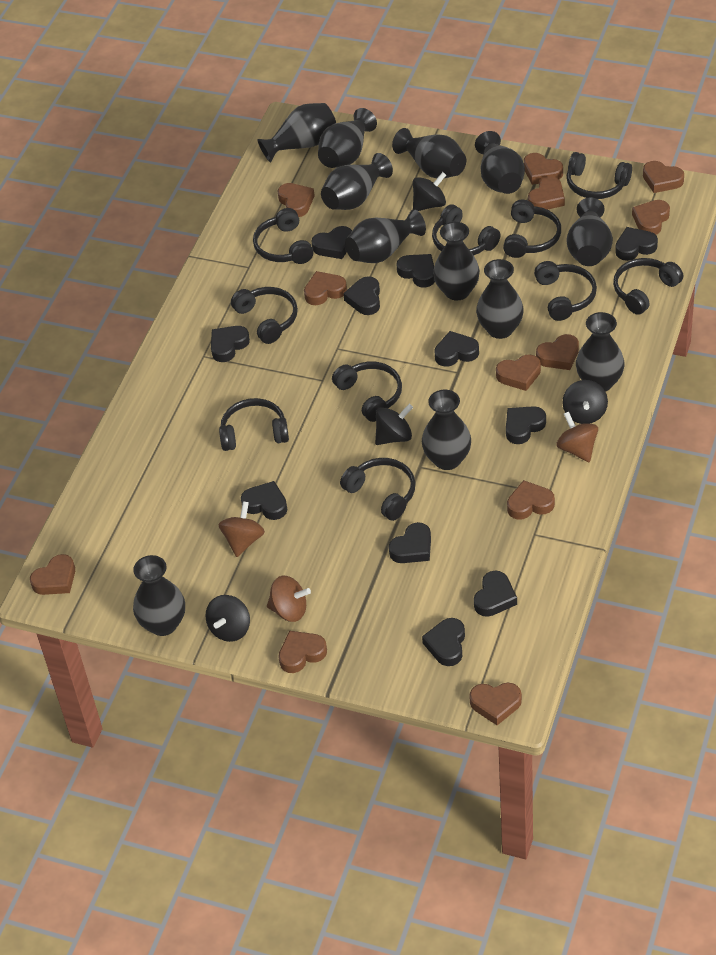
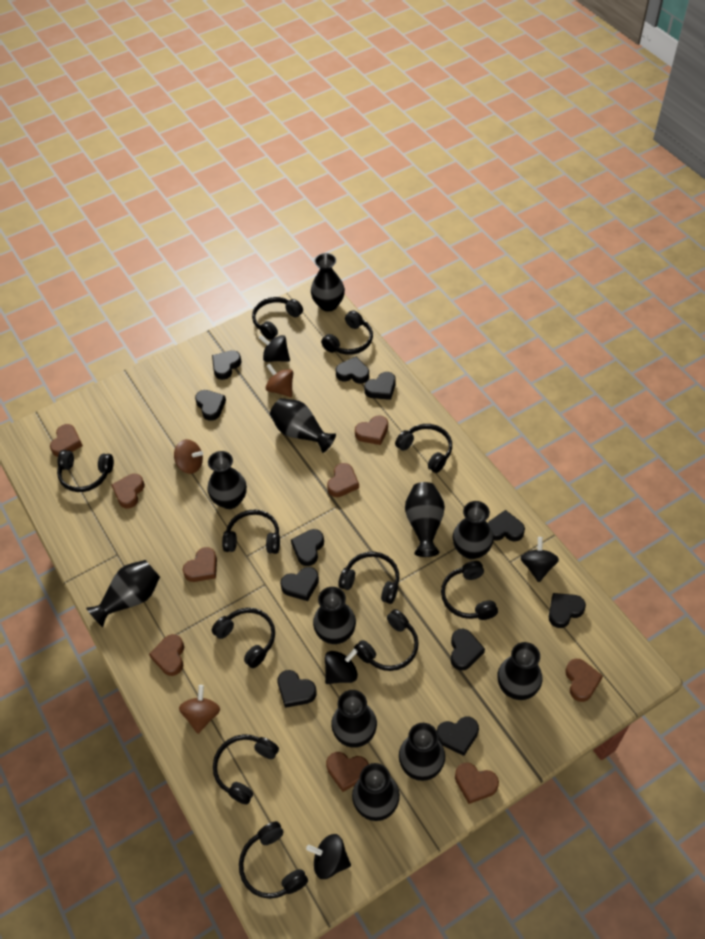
black headphones: [219,398,289,451] [231,287,298,344] [253,208,314,264] [332,362,402,422] [340,458,416,521] [432,204,501,256] [503,200,561,258] [534,261,597,321] [567,152,632,199] [613,258,683,315] = 10 -> [57,450,114,492] [212,608,275,668] [213,734,279,805] [222,510,280,554] [239,821,308,899] [252,297,303,340] [321,310,373,355] [338,552,399,604] [354,609,419,671] [395,424,452,473] [441,561,498,620] = 11
black vase: [133,555,185,636] [257,103,336,163] [318,108,377,168] [321,153,393,210] [345,209,426,263] [392,128,466,178] [422,390,471,470] [433,222,480,301] [475,131,525,194] [476,259,524,339] [567,198,613,266] [576,312,625,392] = 12 -> [86,560,160,627] [207,451,247,509] [270,398,336,453] [311,253,345,312] [313,587,356,644] [331,690,377,748] [352,763,400,821] [399,723,445,781] [405,482,445,557] [453,501,494,559] [497,642,542,700] = 11
brown heart: [30,554,75,595] [278,183,315,217] [279,631,327,673] [304,271,347,305] [469,683,522,725] [496,355,541,391] [507,480,555,520] [524,153,563,185] [528,176,565,210] [536,334,579,370] [632,200,670,235] [643,161,684,193] = 12 -> [50,424,83,457] [112,474,145,509] [149,634,184,676] [183,547,217,582] [326,752,369,792] [327,463,359,497] [355,415,388,445] [455,763,499,804] [565,659,603,702] = 9

